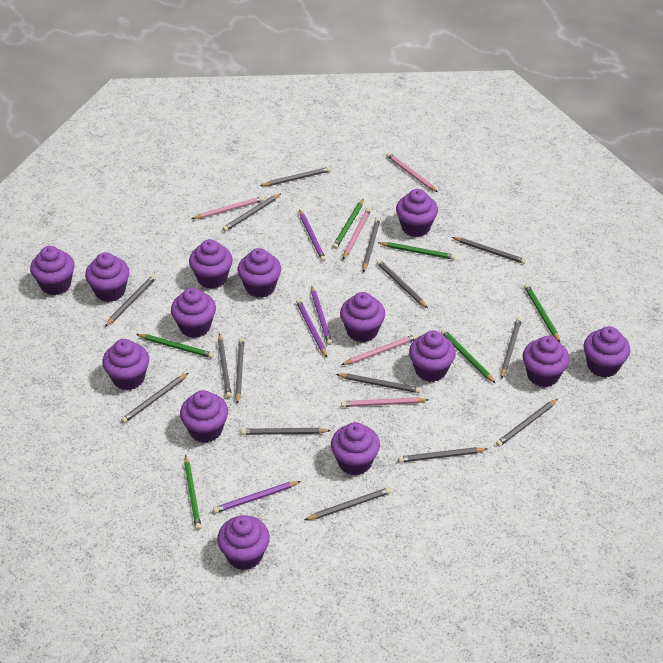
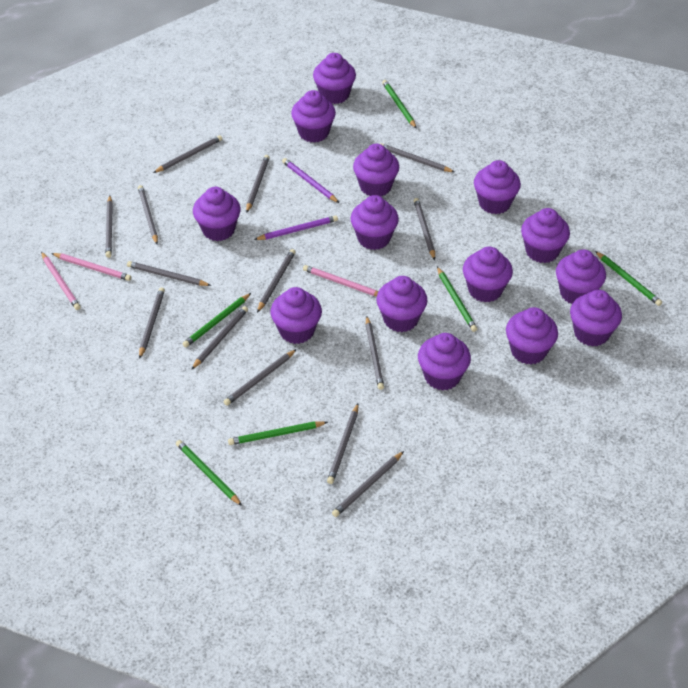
grey pencil: [105,275,156,327] [121,373,188,423] [218,334,232,398] [223,193,281,232] [235,338,244,404] [241,428,331,435] [260,167,331,186] [305,487,391,520] [336,373,421,393] [363,218,380,272] [377,260,428,308] [398,447,487,463] [452,237,526,264] [496,399,558,447] [501,317,522,379] = 15 -> [105,196,113,258] [127,261,211,286] [138,185,158,244] [139,287,165,359] [153,135,222,173] [191,306,248,370] [223,349,297,406] [246,155,270,213] [257,249,296,313] [327,404,359,484] [332,451,404,517] [366,316,384,390] [381,143,454,172] [414,198,435,260] = 14
pink pencil: [192,196,264,219] [341,397,429,407] [342,334,417,365] [343,208,371,259] [386,153,438,192] = 5 -> [41,252,81,310] [51,253,131,281] [303,265,378,296] = 3
purple pencil: [213,481,301,513] [296,299,327,358] [299,209,326,261] [311,285,332,345] = 4 -> [254,215,338,240] [282,158,339,203] = 2

